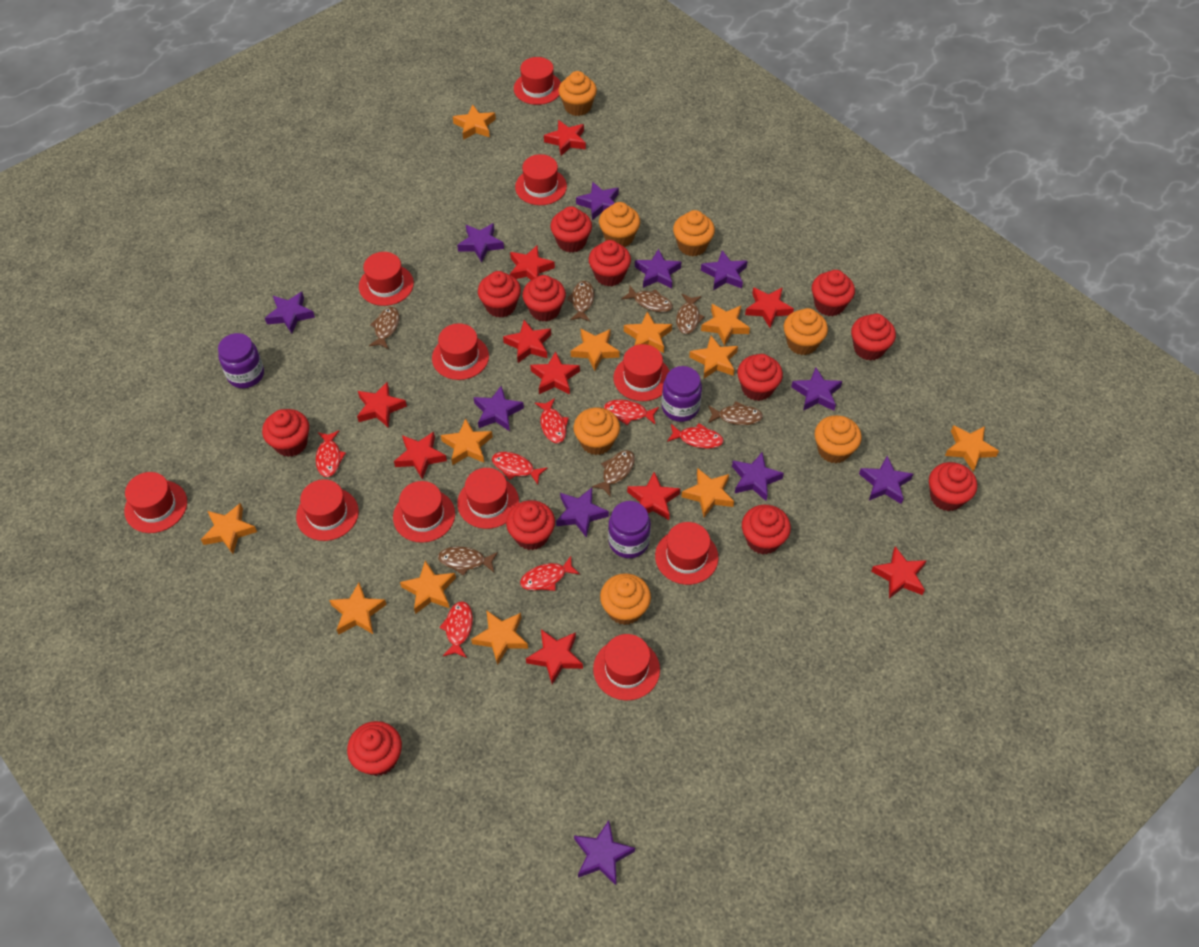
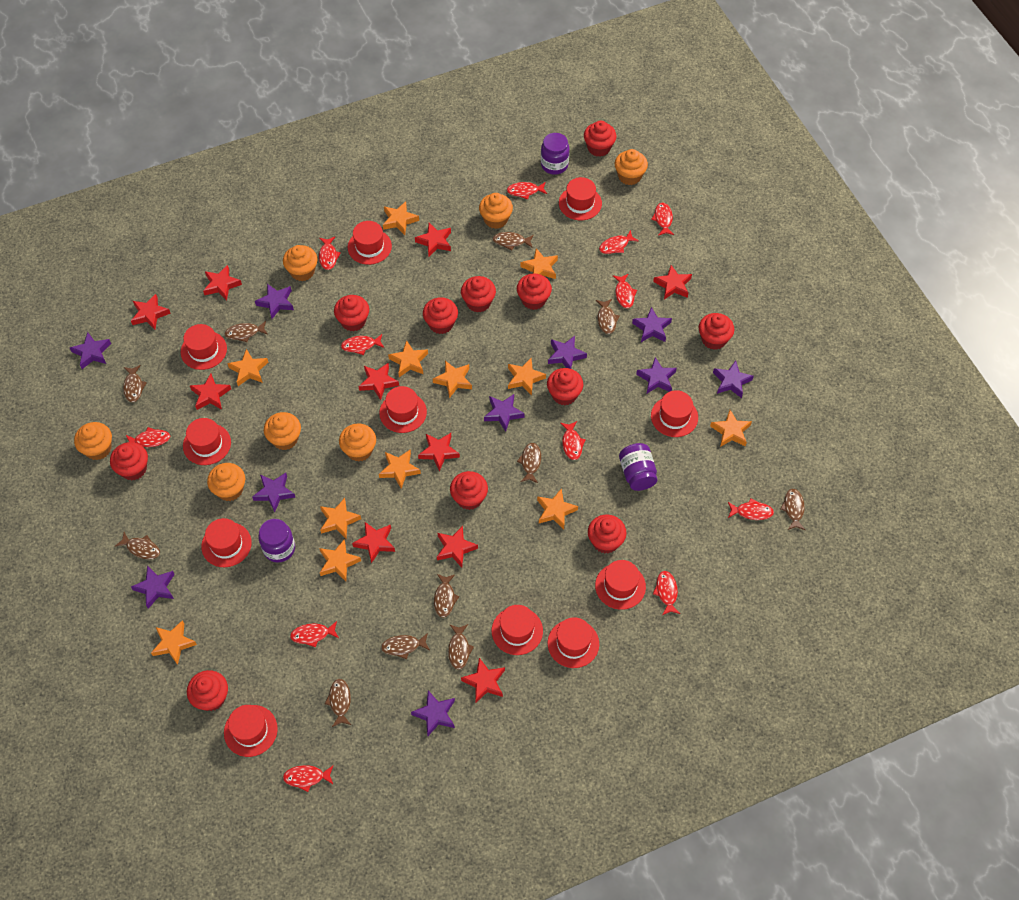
brown fish: [369,307,399,349] [438,546,498,576] [566,281,594,321] [592,450,635,497] [621,286,673,312] [676,294,705,334] [708,401,763,425] = 7 -> [115,532,160,559] [123,365,147,402] [224,321,268,342] [325,679,351,727] [381,633,430,659] [434,574,459,618] [448,624,474,670] [492,232,534,251] [517,443,541,483] [596,299,620,334] [780,489,805,530] = 11
purple star: [265,292,315,334] [457,223,504,262] [474,386,524,431] [556,488,609,538] [574,820,635,885] [576,182,619,220] [635,249,682,289] [701,250,748,290] [732,452,784,501] [791,368,842,411] [859,456,913,504] = 11 -> [70,332,111,369] [131,566,175,609] [252,473,295,512] [255,284,294,319] [411,691,455,736] [484,394,525,432] [548,336,587,369] [632,307,672,342] [636,357,677,393] [713,361,754,398] = 10
red cupcake: [262,409,309,457] [347,721,402,776] [478,271,521,318] [506,500,555,550] [522,275,566,322] [550,206,592,253] [589,240,631,286] [737,354,783,401] [742,505,791,555] [812,270,855,316] [851,314,896,361] [929,462,977,511] = 12 -> [110,442,148,481] [187,670,228,711] [334,295,369,331] [423,297,458,334] [450,471,488,510] [461,276,496,312] [517,273,552,310] [547,368,583,405] [584,121,616,157] [588,514,627,553] [699,313,734,350] = 11
red fish: [316,430,346,477] [439,601,473,658] [492,452,547,484] [520,556,580,591] [535,398,569,443] [604,400,659,425] [667,423,724,449] = 7 -> [126,427,170,447] [283,765,334,792] [290,621,339,647] [319,237,341,270] [341,334,384,355] [507,182,547,200] [560,421,586,460] [599,230,639,254] [613,274,637,308] [651,203,674,236] [653,571,680,615] [728,498,774,520] = 12

